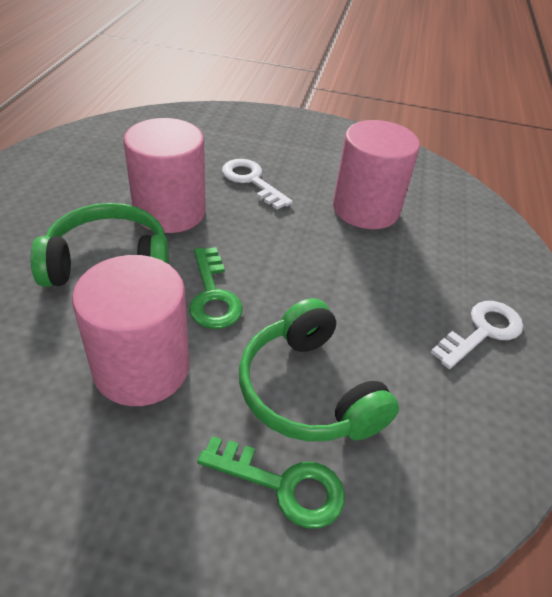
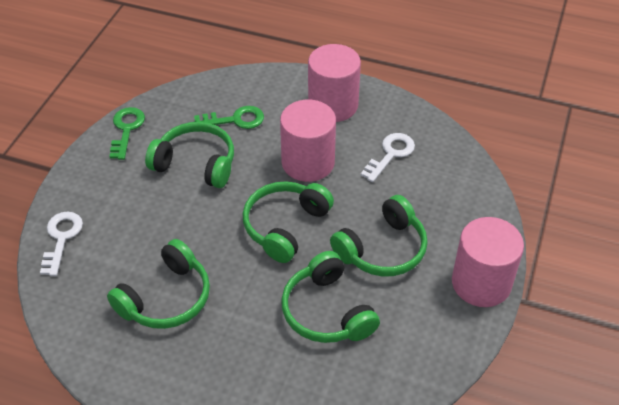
green headphones: [30,203,169,287] [239,298,399,442] = 2 -> [107,239,210,329] [145,122,234,188] [243,181,334,263] [281,251,380,343] [330,195,428,277] = 5

